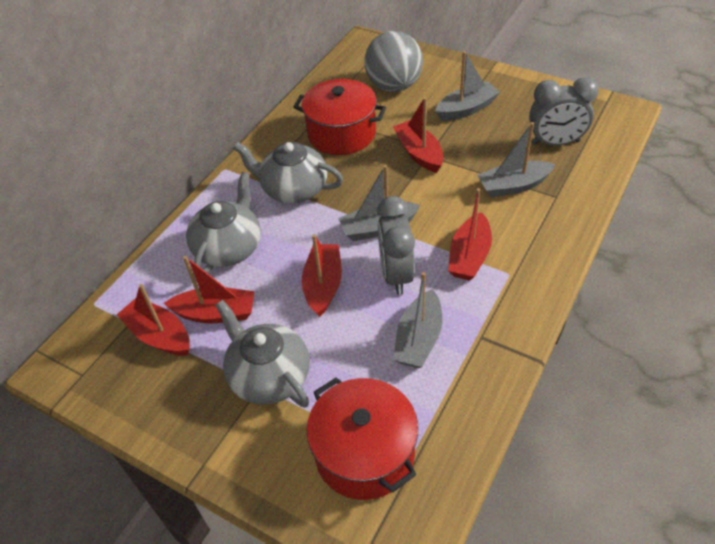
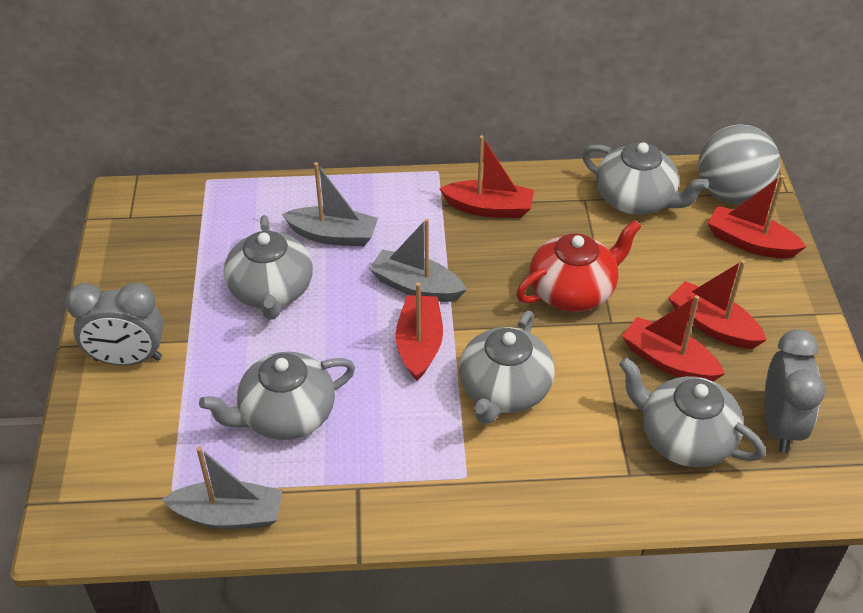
grey boat: [338,165,420,241] [393,272,443,368] [435,51,500,121] [477,122,556,197] = 4 -> [162,446,282,529] [282,162,378,246] [369,218,467,302] = 3
grey teapot: [186,172,261,273] [215,300,310,408] [233,142,343,203] = 3 -> [199,352,355,440] [224,215,313,320] [459,311,555,424] [582,142,709,215] [619,357,765,467] = 5
red pot: [294,79,386,155] [307,377,418,500] = 2 -> none = 0
red teapot: none = 0 -> [516,220,642,312] = 1

